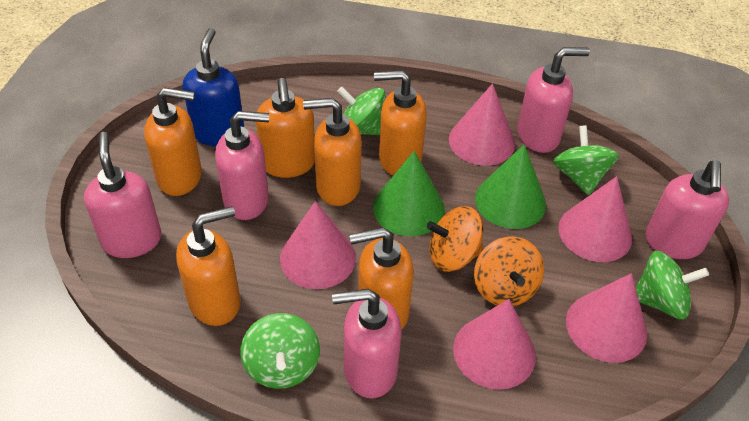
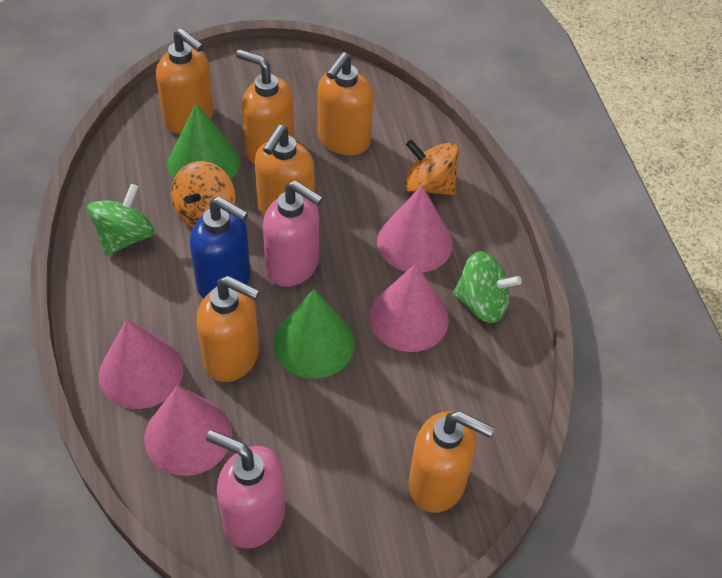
green spinning top: [241,313,320,389] [337,87,386,135] [553,125,619,195] [636,251,709,320] = 4 -> [87,184,155,256] [453,251,522,323] = 2
pink cone: [280,201,356,289] [449,83,515,166] [453,299,536,390] [558,176,632,262] [566,273,647,363] = 5 -> [99,319,184,409] [144,385,232,476] [369,263,449,352] [377,185,453,272] = 4
pink soap dispenser: [84,132,162,258] [215,111,269,220] [332,289,401,398] [517,47,590,153] [646,161,729,259] = 5 -> [206,430,285,549] [263,180,323,287] = 2

